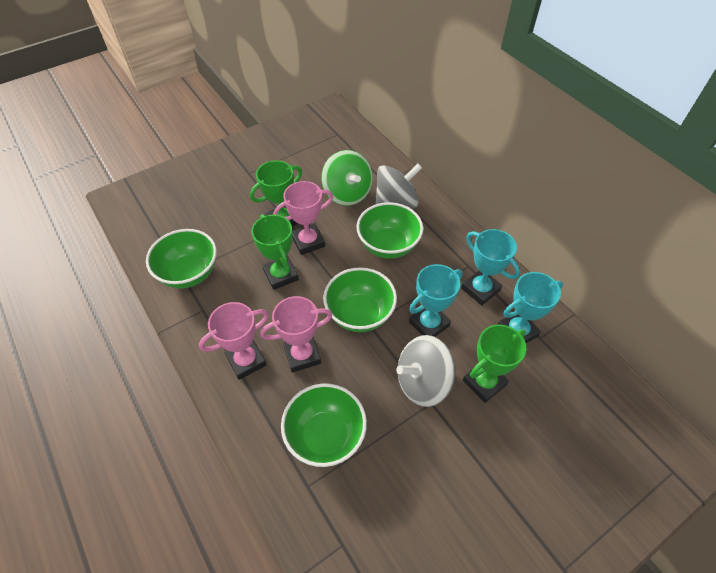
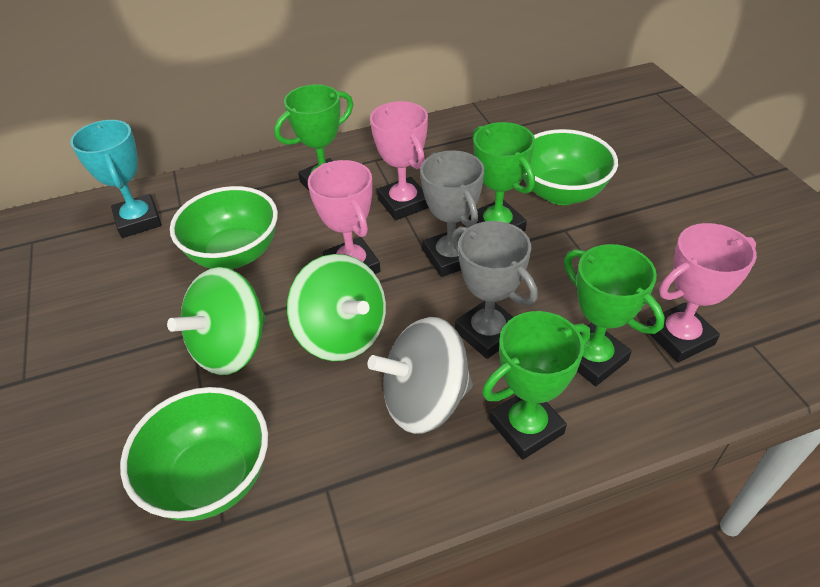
green bowl: [146,229,217,289] [281,383,367,467] [323,267,397,332] [356,202,423,259] = 4 -> [120,387,268,521] [170,186,278,269] [523,129,618,205] = 3
green spinning top: [321,150,373,206] = 1 -> [167,267,266,375] [287,254,386,361] = 2
green trophy: [250,160,302,227] [251,214,299,290] [463,325,526,403] = 3 -> [274,84,353,190] [469,122,535,231] [482,311,590,460] [564,244,665,386] = 4
grey spinning top: [375,164,422,209] [396,335,455,407] = 2 -> [368,317,473,434] = 1
grey trophy: none = 0 -> [420,150,484,277] [452,221,538,359] = 2
turquoise trophy: [409,264,463,337] [461,229,520,306] [498,272,563,343] = 3 -> [70,120,162,238] = 1

